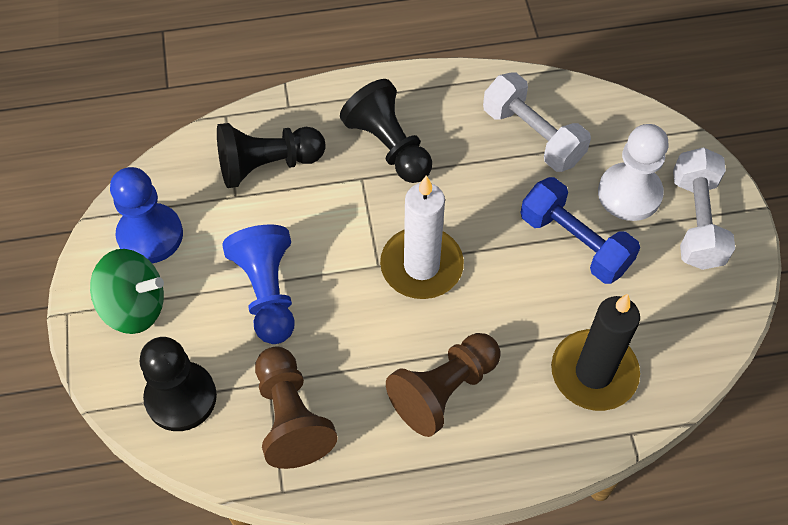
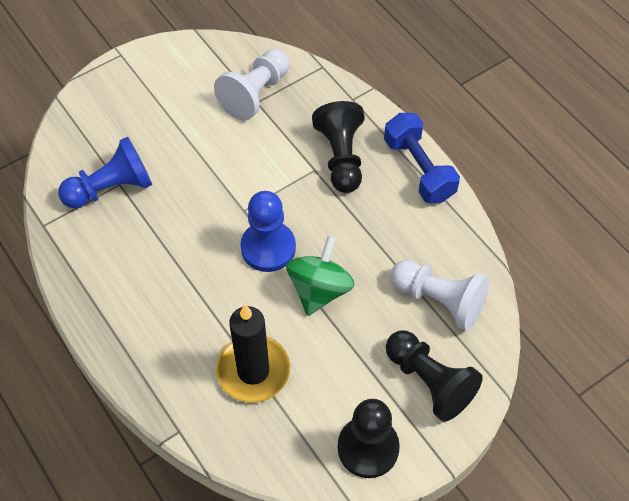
brown pawn: [255,347,338,469] [386,333,501,437] = 2 -> none = 0
white candle: [380,175,464,299] = 1 -> none = 0
white dumbbell: [483,72,591,172] [673,147,735,270] = 2 -> none = 0
white pawn: [598,124,669,221] = 1 -> [214,49,290,121] [391,260,490,331] = 2

